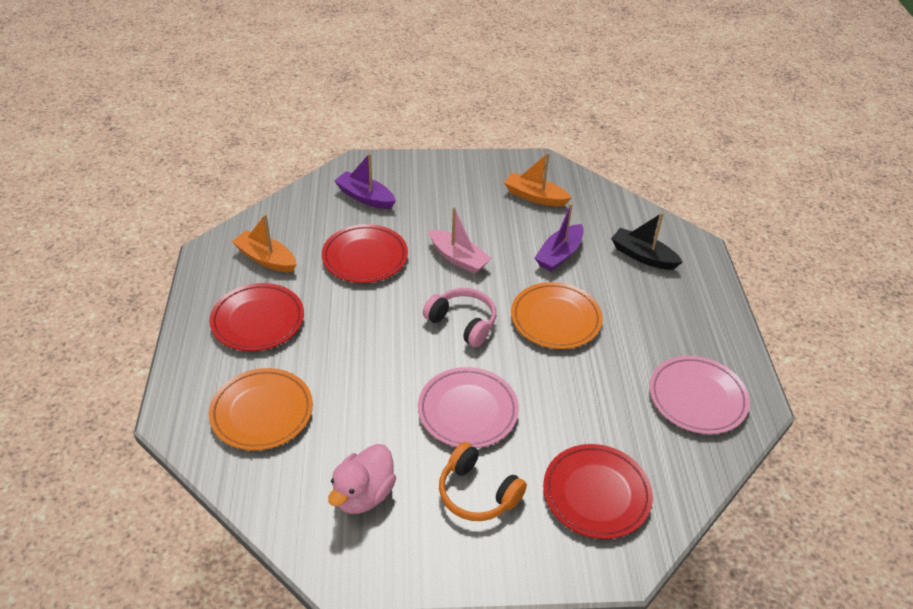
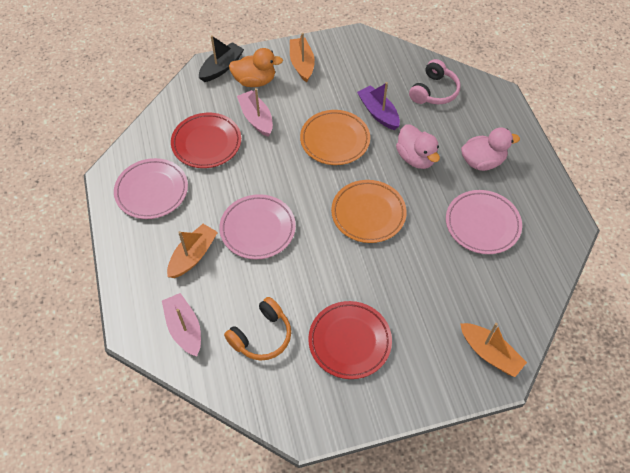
orange boat: [232,214,297,272] [504,152,572,207] = 2 -> [167,224,218,278] [290,33,315,82] [460,323,527,377] = 3
orange duck: none = 0 -> [229,48,283,87] = 1
pink boat: [429,207,492,274] = 1 -> [162,293,201,356] [237,88,273,137] = 2
pink duck: [328,444,396,514] = 1 -> [396,124,440,169] [461,127,520,171] = 2
pink plate: [418,367,519,448] [649,356,750,434] = 2 -> [114,158,188,219] [219,194,296,259] [446,190,522,254] = 3
purple boat: [334,153,396,209] [534,203,584,272] = 2 -> [357,82,400,130] = 1
red plate: [210,283,304,351] [322,224,408,283] [543,444,653,539] = 3 -> [171,113,241,168] [308,301,392,379] = 2

